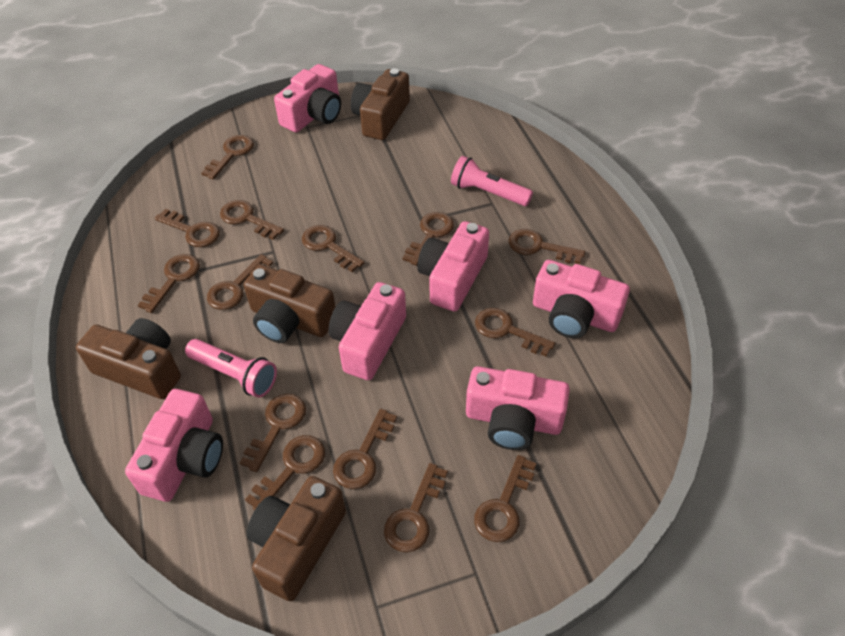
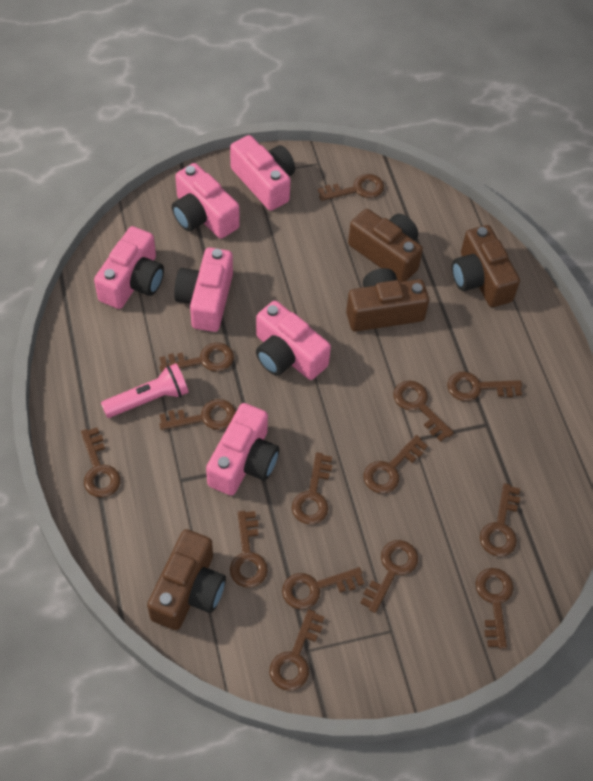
pink flashlight: [185,339,277,398] [451,156,533,206] = 2 -> [101,363,189,418] = 1

